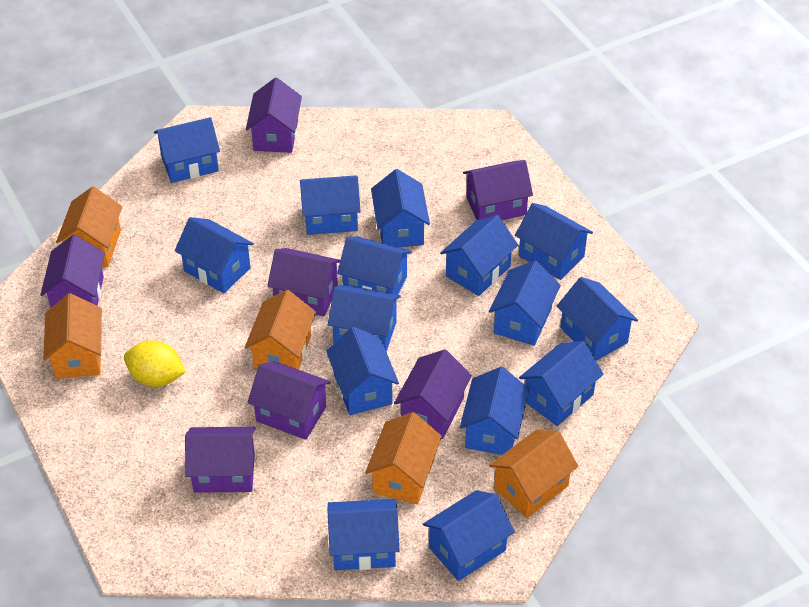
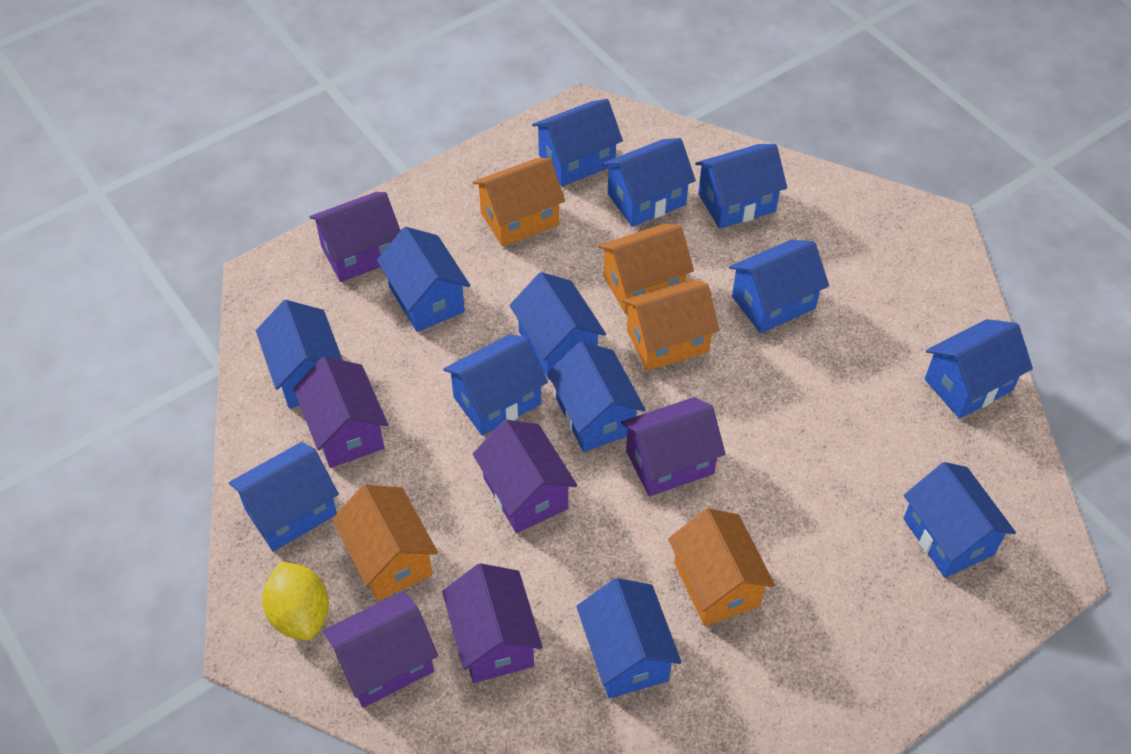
blue house: [154,117,220,183] [175,217,254,293] [300,175,361,235] [326,327,399,415] [328,284,401,352] [328,499,399,570] [337,236,412,295] [371,169,430,247] [423,490,515,581] [440,215,518,296] [460,367,529,455] [489,260,561,346] [515,203,593,280] [519,341,604,426] [557,277,638,361] = 15 -> [229,442,339,552] [256,300,343,409] [377,227,470,332] [443,334,548,436] [509,272,606,380] [532,99,623,186] [548,341,645,452] [576,578,682,698] [602,138,696,227] [695,144,787,229] [729,240,829,333] [903,462,1016,578] [925,319,1033,419] = 13
purple house: [40,235,105,308] [185,427,256,493] [246,78,302,153] [248,361,331,440] [267,248,340,317] [394,349,472,439] [463,160,533,220] = 7 -> [293,357,388,468] [310,192,401,282] [323,591,438,708] [442,563,543,683] [473,420,577,533] [621,397,726,496] = 6

